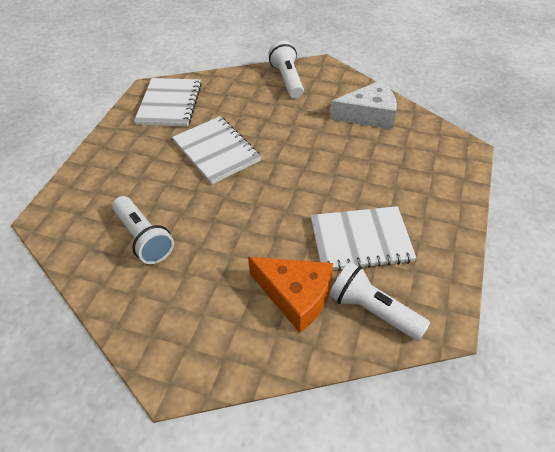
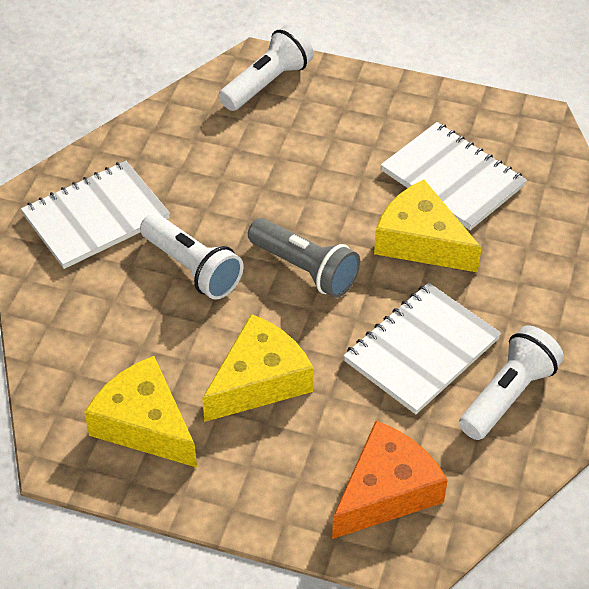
grey flashlight: none = 0 -> [248,218,360,298] = 1
white cheese: [330,80,397,130] = 1 -> none = 0
yellow cheese: none = 0 -> [84,356,197,468] [202,314,313,422] [374,180,482,273] = 3

